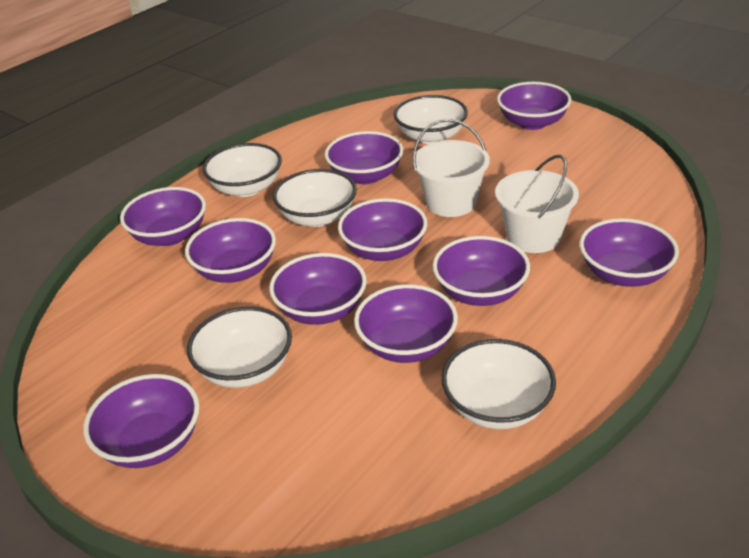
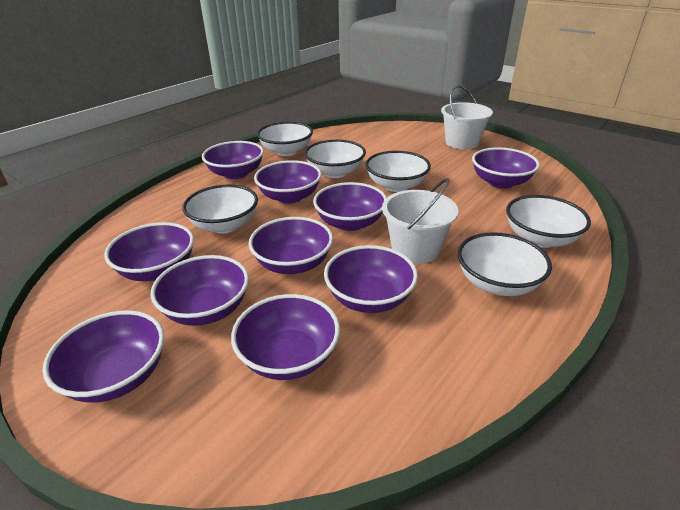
white bowl: [187,306,292,388] [203,143,282,197] [273,169,357,227] [394,95,468,144] [441,339,556,429] = 5 -> [183,185,258,233] [257,122,313,156] [305,140,366,178] [365,151,431,192] [457,232,552,296] [506,195,591,248] = 6

